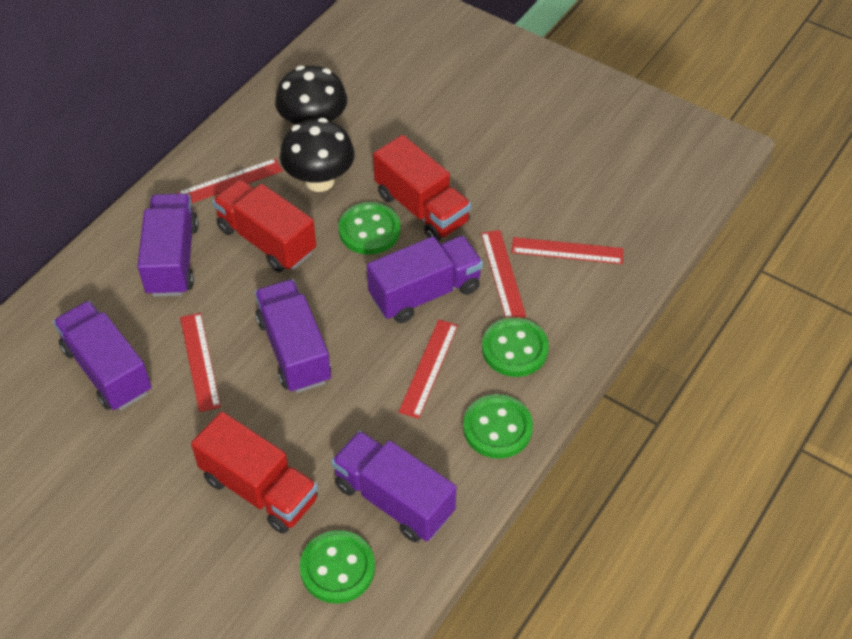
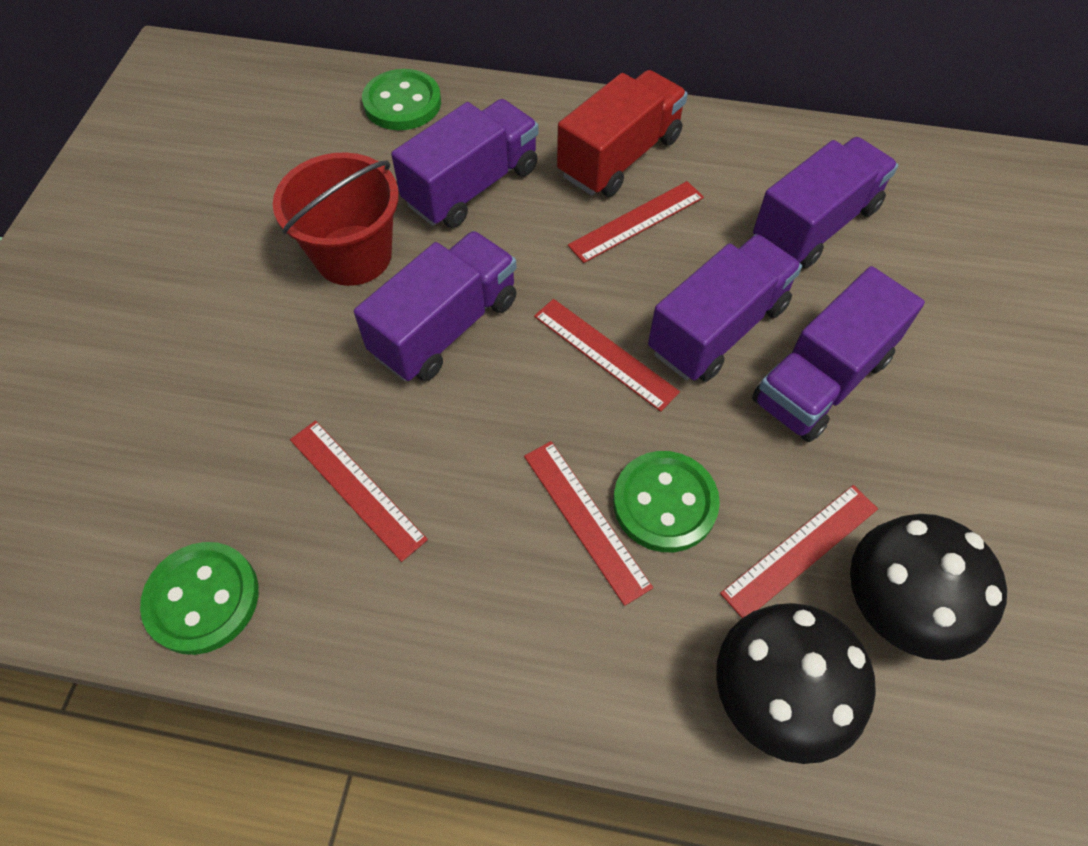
green button: [300,530,375,604] [338,202,401,255] [463,394,533,459] [482,317,549,377] = 4 -> [140,542,259,655] [362,69,441,130] [613,451,720,552] = 3
red bucket: none = 0 -> [273,152,399,286] = 1
red truck: [191,412,318,534] [212,179,316,272] [373,135,471,242] = 3 -> [557,70,688,197] = 1

